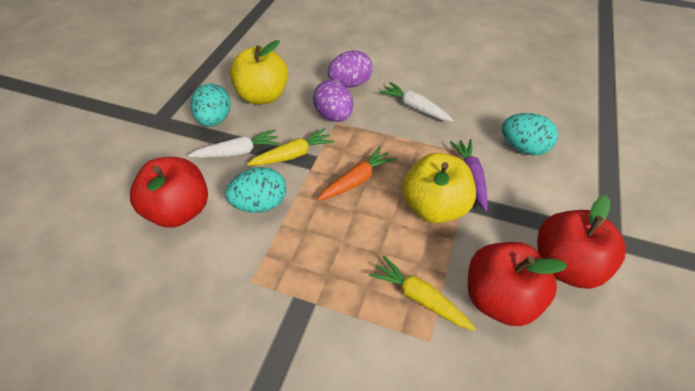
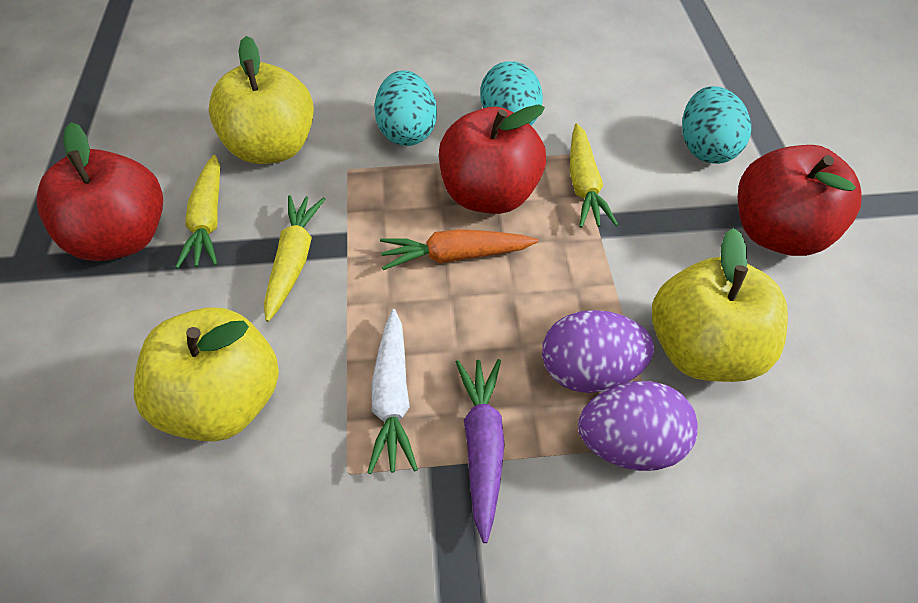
white carrot: [188,130,280,158] [379,82,453,122] = 2 -> [367,309,418,474] = 1
yellow apple: [230,40,288,104] [402,153,476,223] = 2 -> [134,307,279,442] [209,36,314,164] [652,228,788,382] = 3
yellow carrot: [247,128,334,166] [369,256,476,331] = 2 -> [175,155,220,269] [264,195,325,322] [570,123,618,228] = 3

